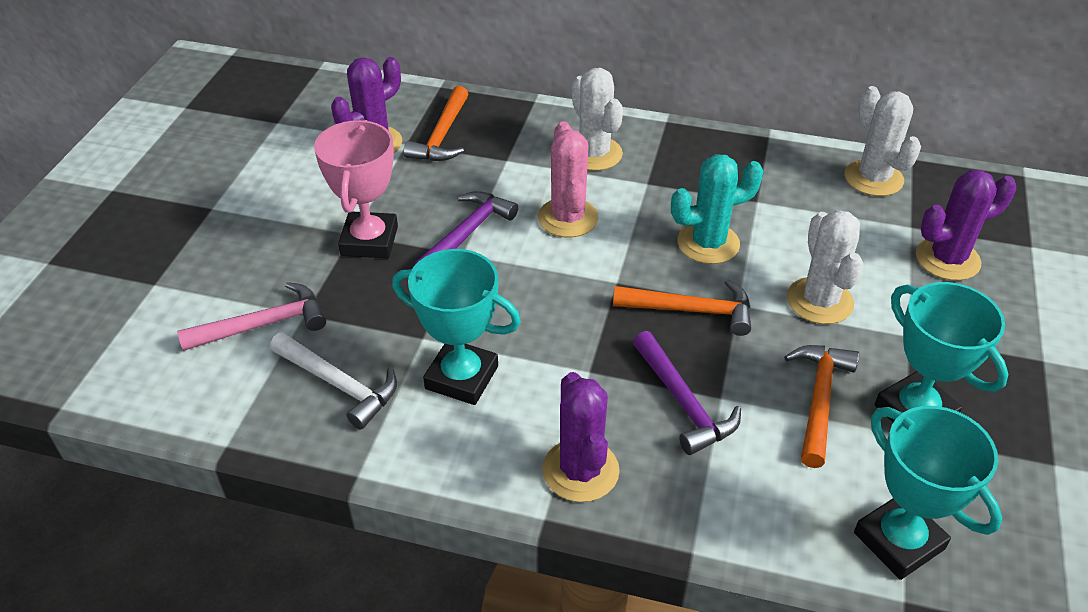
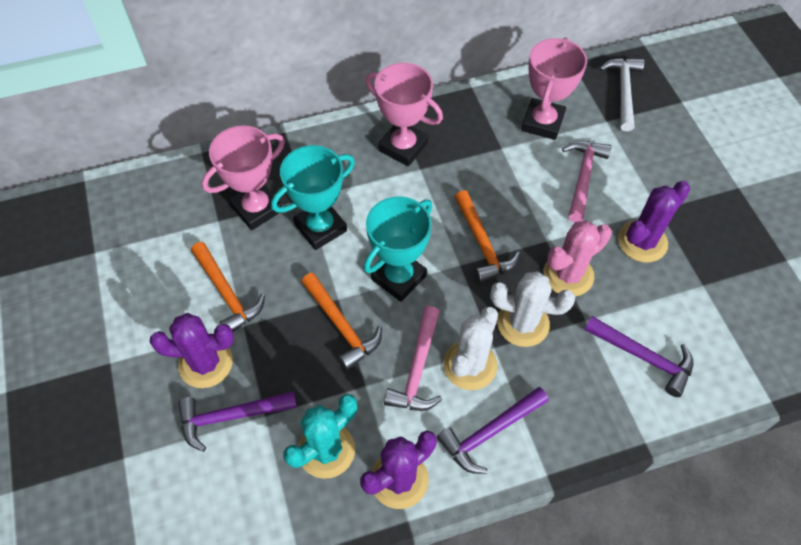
pink hammer: [177,282,326,351] = 1 -> [384,306,442,411] [562,141,611,222] = 2
pink trophy: [314,120,398,258] = 1 -> [202,125,285,230] [366,63,443,166] [521,37,587,140] = 3
purple hammer: [414,191,518,266] [633,331,741,455] = 2 -> [178,391,297,452] [437,387,549,474] [584,316,693,397] = 3
turquoise trophy: [392,249,521,405] [854,406,1002,580] [875,282,1008,422] = 3 -> [271,145,355,250] [363,196,433,302] = 2
white cactus: [572,68,623,171] [787,210,863,324] [845,86,921,196] = 3 -> [443,307,498,390] [490,271,575,347] = 2

